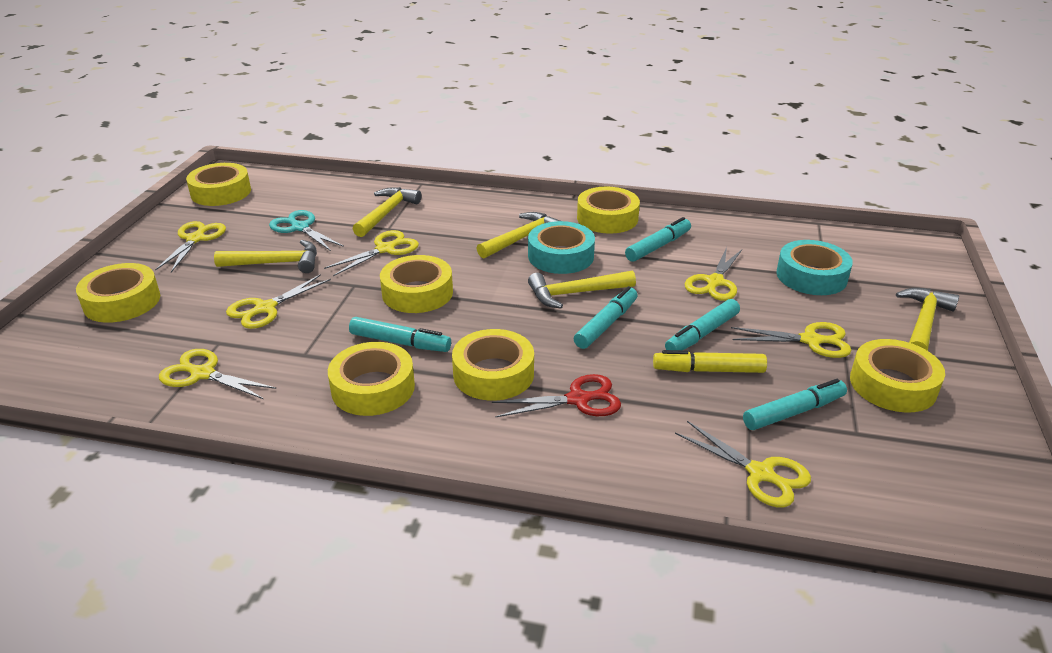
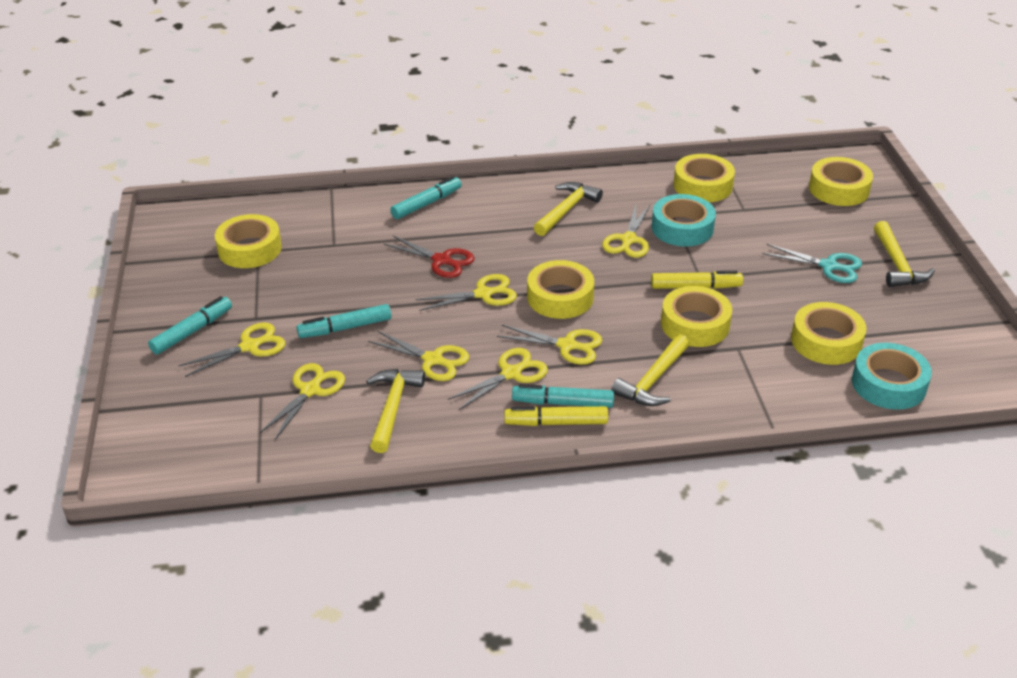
turquoise marker: [349,317,451,352] [574,286,638,349] [625,217,691,262] [665,299,740,350] [743,379,847,430] = 5 -> [148,296,232,355] [297,304,392,338] [390,176,462,219] [512,384,614,408] = 4
yellow hammer: [214,240,317,273] [353,187,422,237] [477,212,560,259] [528,270,636,309] [896,288,959,351] = 5 -> [366,369,425,453] [534,182,603,236] [611,334,690,406] [874,221,935,287] = 4
yellow marker: [653,350,767,373] = 1 -> [504,406,608,426] [651,271,743,289] = 2
yellow tape: [76,263,160,323] [186,163,251,206] [328,342,415,416] [380,255,453,313] [452,329,534,401] [577,187,640,234] [850,339,945,413] = 7 -> [215,214,282,268] [527,260,594,319] [661,286,732,347] [674,154,735,202] [791,302,866,365] [809,157,873,206] = 6

